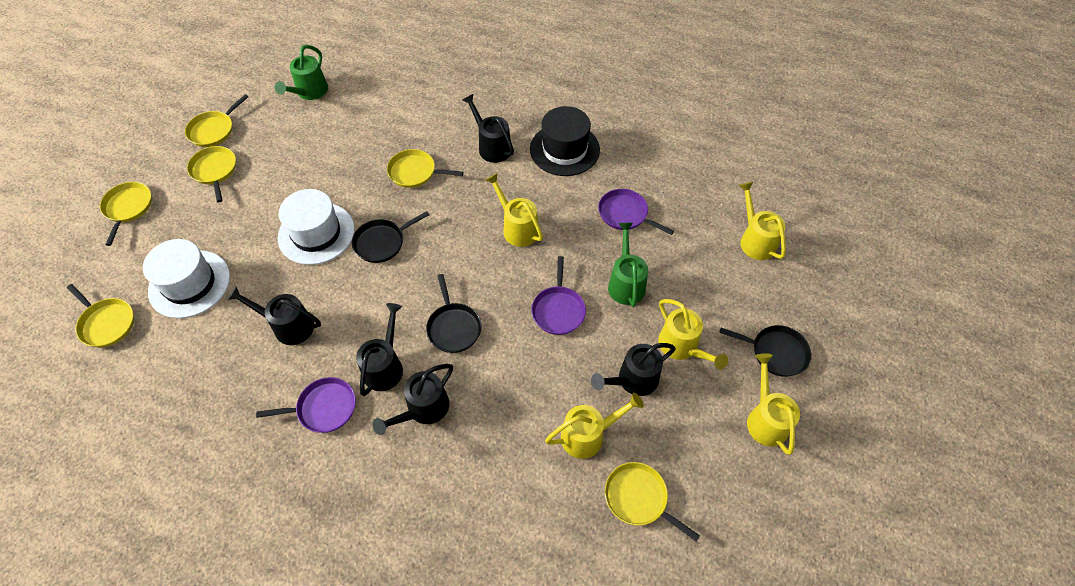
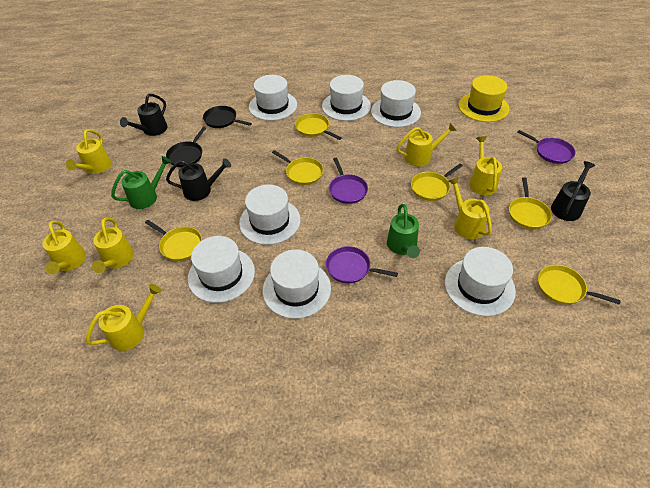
black hat: [530,106,600,176] = 1 -> none = 0
black pan: [352,211,429,263] [426,274,482,353] [719,325,811,377] = 3 -> [166,127,206,167] [203,106,252,128] = 2
black watering can: [227,287,321,345] [356,303,403,396] [373,364,453,435] [463,94,514,163] [591,343,676,396] = 5 -> [120,94,168,136] [166,158,231,201] [551,161,595,221] = 3
white hat: [143,239,230,318] [278,189,355,265] = 2 -> [188,236,255,303] [239,185,300,245] [249,75,297,121] [263,249,331,319] [322,75,371,121] [371,80,421,127] [445,247,516,316] = 7
yellow hat: none = 0 -> [458,75,509,122] = 1
yellow watering can: [486,173,543,247] [545,393,644,459] [658,299,728,370] [739,182,786,260] [747,353,800,455] = 5 -> [42,221,86,274] [66,129,112,174] [86,284,162,351] [92,218,134,273] [397,123,457,167] [449,177,492,239] [469,136,502,195] = 7

